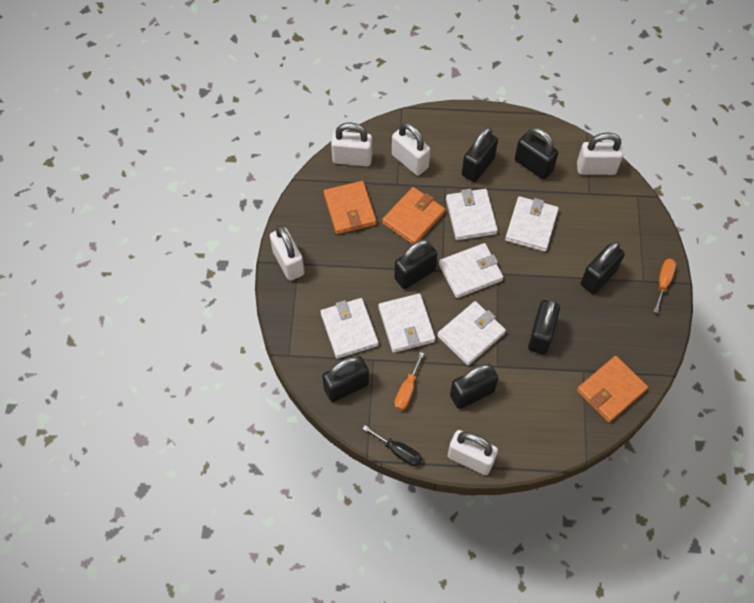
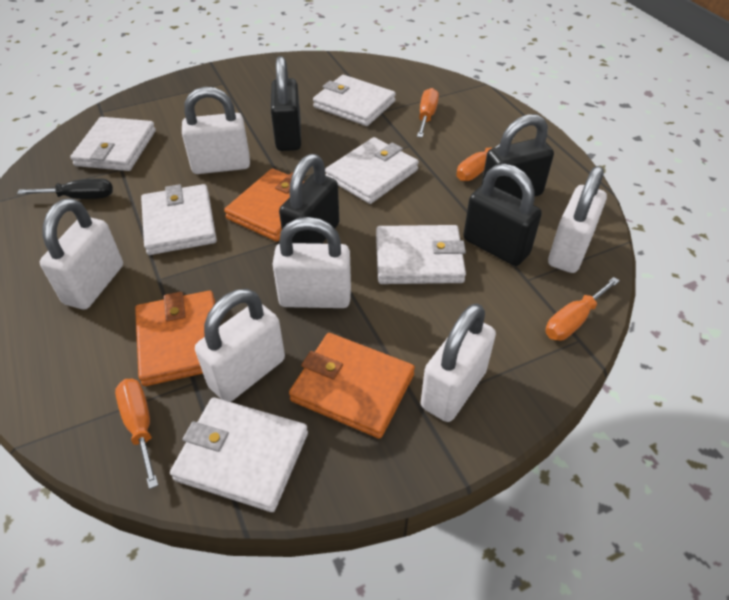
black padlock: [322,356,369,402] [394,239,437,289] [450,364,499,409] [462,127,498,182] [515,127,558,180] [528,298,560,355] [580,241,625,294] = 7 -> [271,56,301,151] [279,154,340,244] [464,164,542,266] [482,114,554,199] = 4
orange screwdriver: [394,352,424,411] [654,259,676,313] = 2 -> [115,379,158,489] [417,88,439,138] [457,138,514,181] [546,277,620,341] = 4
white padlock: [270,225,305,281] [331,123,372,166] [392,122,430,176] [448,430,498,475] [577,132,623,175] = 5 -> [40,198,123,309] [182,87,250,174] [195,289,285,402] [272,217,351,308] [421,303,496,422] [548,166,607,273] = 6

